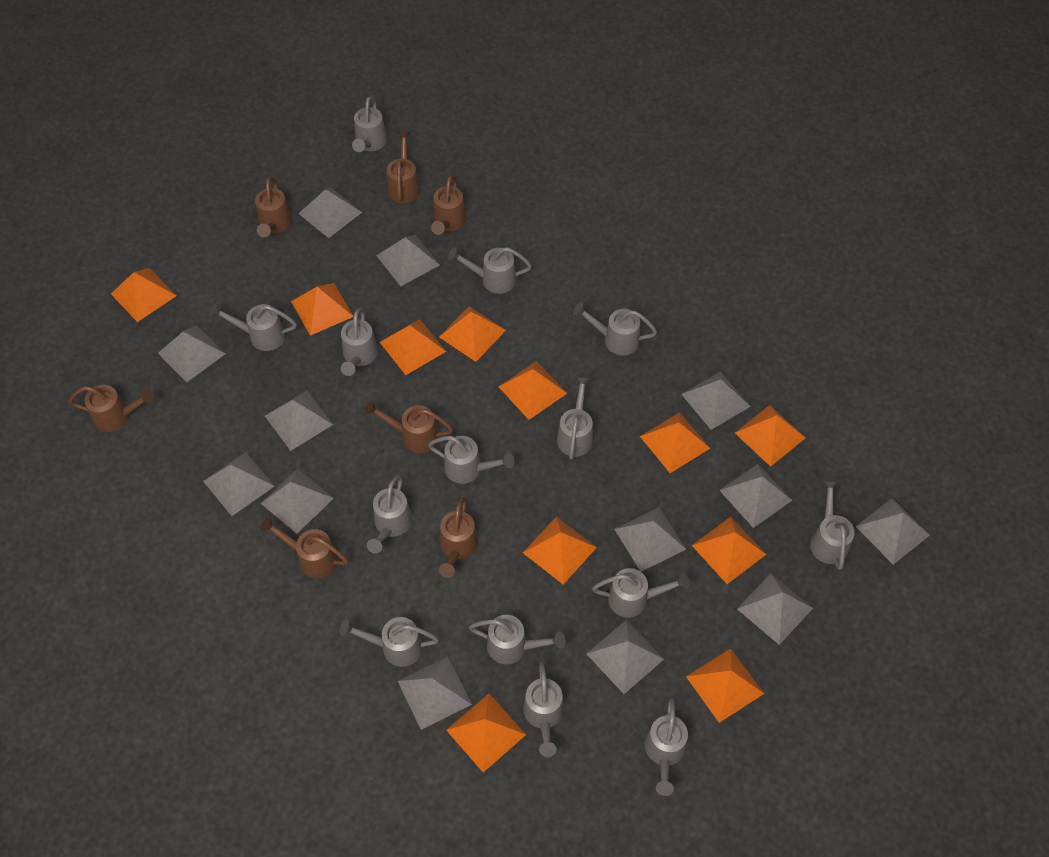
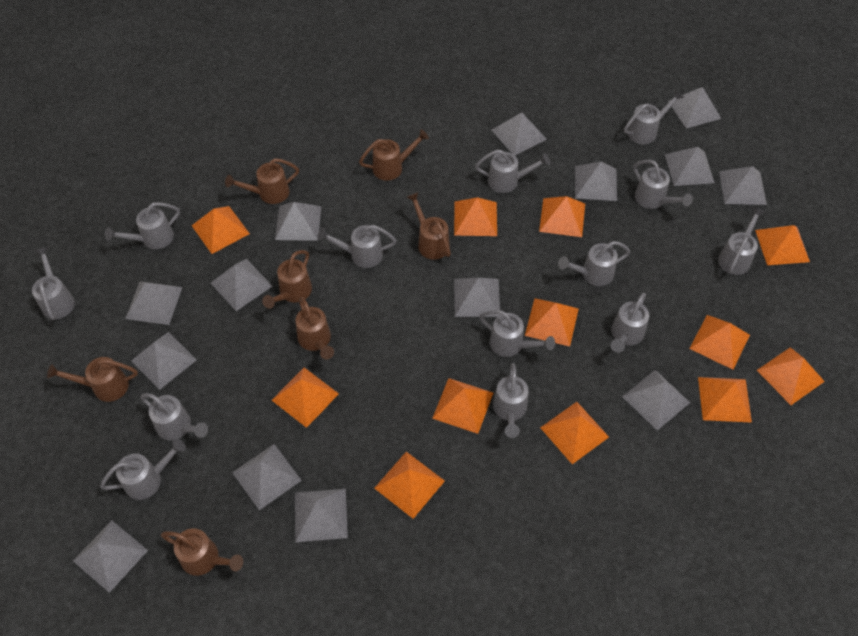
grey pyramid: [158,325,226,382] [203,452,274,516] [261,469,334,534] [265,391,333,451] [298,188,362,238] [376,235,440,286] [398,657,472,730] [586,620,664,694] [614,507,686,572] [681,371,751,430] [719,464,792,528] [737,574,813,645] [855,498,930,565] = 13 -> [73,520,148,593] [125,281,182,325] [131,332,197,390] [211,259,272,311] [232,444,302,510] [275,202,321,241] [295,489,348,542] [454,278,500,317] [492,112,547,155] [575,162,617,201] [622,370,690,430] [665,147,715,186] [668,87,722,129] [719,166,767,205] = 14
grey watering can: [210,303,297,351] [339,617,439,667] [341,308,378,376] [352,97,387,152] [367,475,412,554] [428,436,514,484] [448,247,532,294] [469,615,565,664] [523,661,564,757] [557,376,593,460] [573,303,657,355] [592,568,690,618] [645,698,688,796] [810,479,855,570] = 14 -> [32,247,75,320] [100,439,186,500] [105,202,180,249] [140,393,208,440] [317,225,397,268] [475,150,550,193] [480,310,555,357] [493,363,528,438] [558,241,630,286] [611,293,649,353] [624,89,684,144] [633,160,693,209] [718,207,765,275] = 13
orange pyramid: [111,268,177,322] [291,283,354,336] [380,319,446,375] [439,306,506,362] [446,694,526,772] [499,361,567,420] [523,517,597,584] [640,412,710,473] [686,648,764,723] [692,517,766,584] [735,405,805,467] = 11 -> [191,206,250,254] [272,368,339,428] [374,452,445,519] [432,378,493,434] [454,197,497,236] [525,298,579,346] [539,196,585,237] [540,402,609,464] [689,315,750,370] [698,377,752,423] [755,225,810,265] [757,347,825,405] = 12

